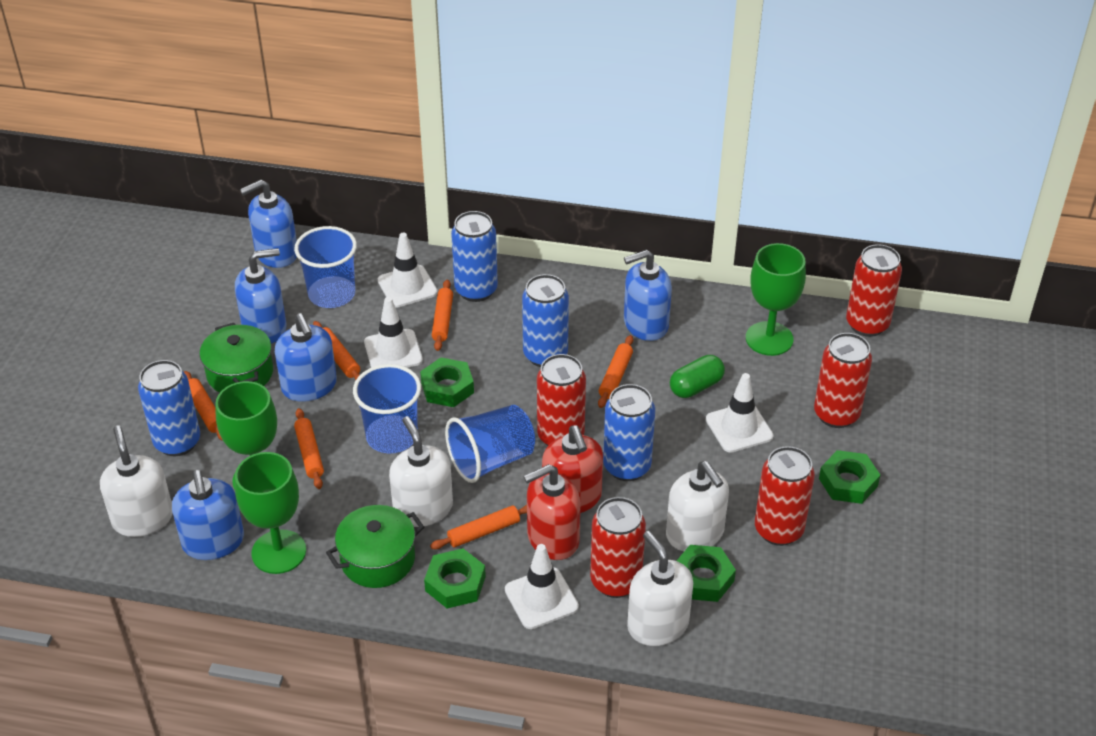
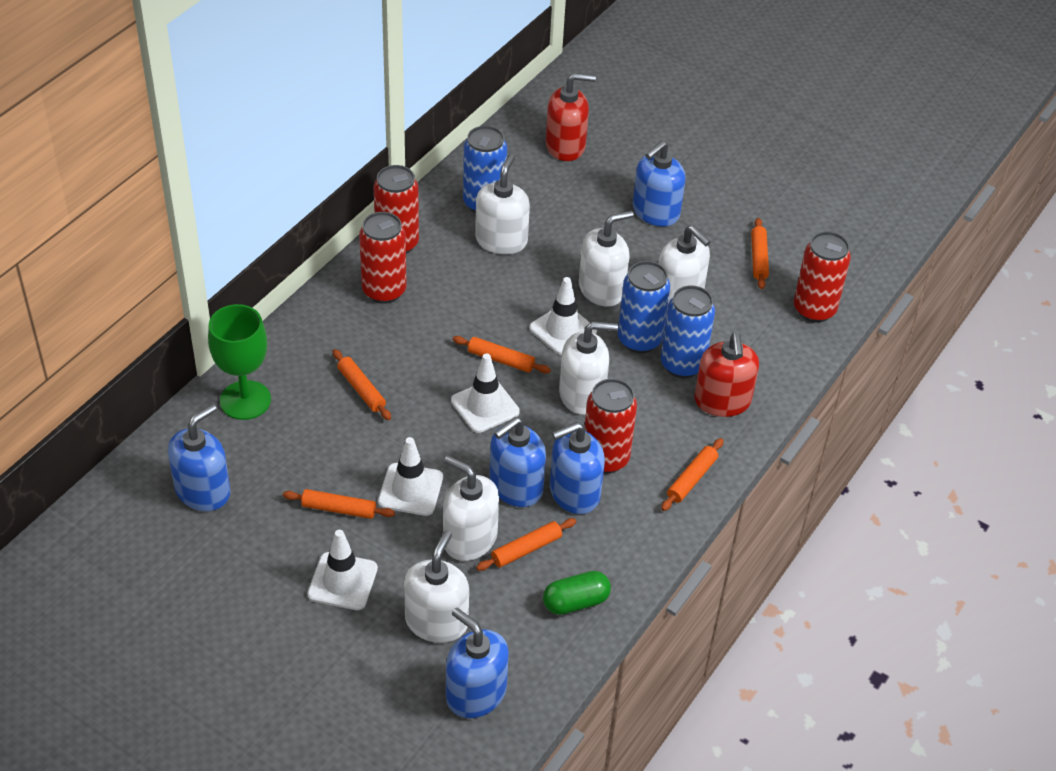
blue can: [138,360,200,456] [451,211,498,302] [522,274,569,367] [603,384,655,481] = 4 -> [463,126,507,213] [618,261,670,353] [660,285,715,378] = 3
blue cup: [294,226,357,308] [353,364,421,453] [445,405,535,483] = 3 -> none = 0
green goblet: [215,381,277,490] [235,452,306,574] [746,243,806,356] = 3 -> [208,304,271,420] = 1
green nut: [420,358,474,407] [424,548,486,608] [677,545,736,602] [819,450,880,504] = 4 -> none = 0
green pot: [199,323,273,393] [326,505,424,588] = 2 -> none = 0
red can: [537,354,586,446] [590,497,646,598] [755,446,815,546] [814,333,872,428] [846,244,902,337] = 5 -> [359,212,407,304] [374,165,419,254] [585,379,637,474] [794,231,851,323] = 4
white soap dispenser: [100,425,173,537] [389,416,453,527] [627,531,693,646] [666,461,729,551] = 4 -> [404,530,469,643] [443,456,499,561] [475,154,530,254] [559,321,618,415] [579,210,634,307] [659,225,711,308] = 6

